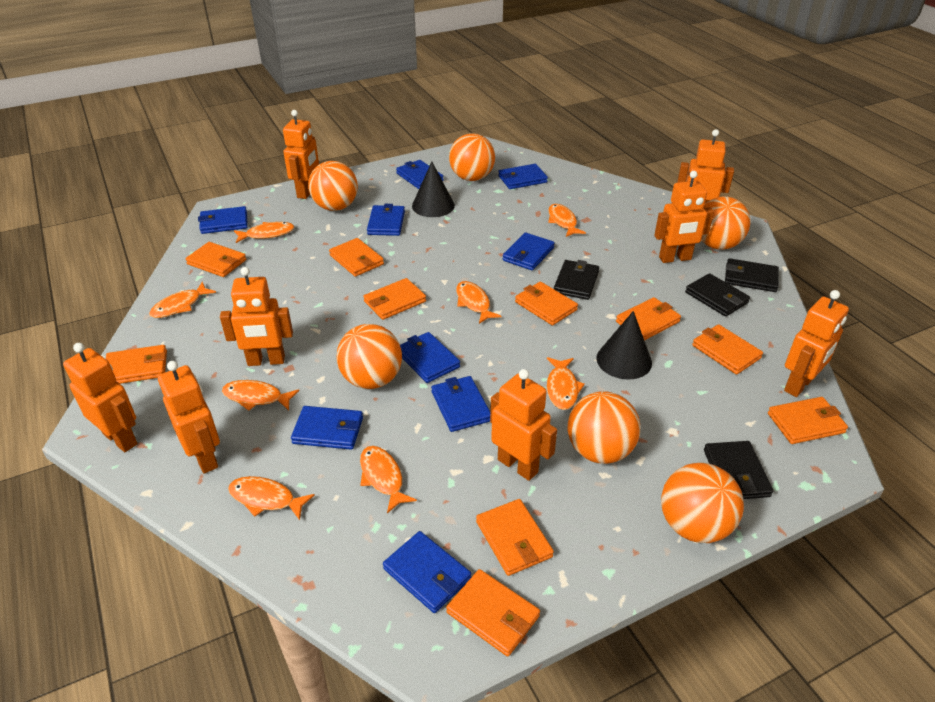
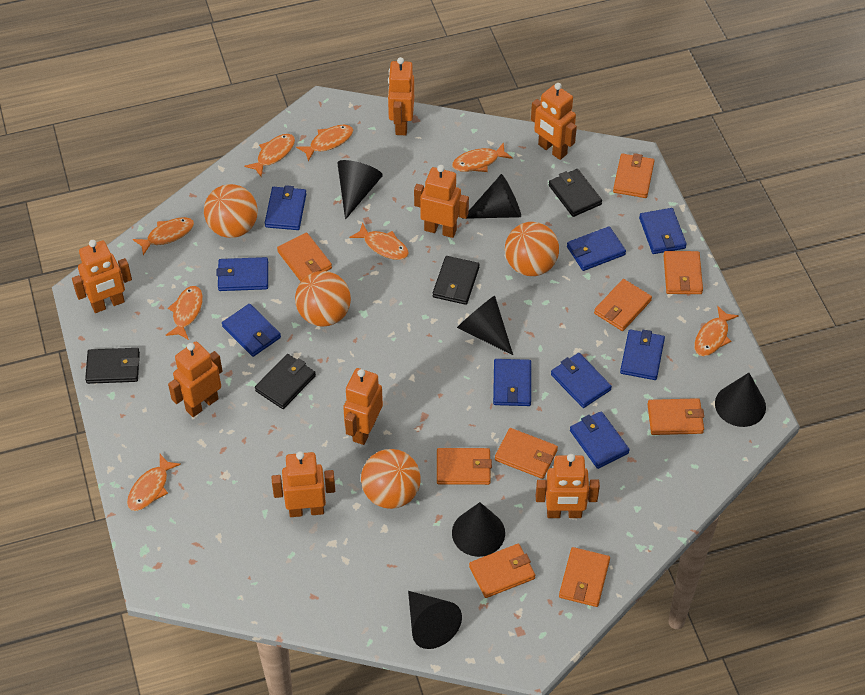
black cone: [412,161,455,217] [596,311,652,380] = 2 -> [337,160,383,220] [408,591,462,649] [452,502,505,557] [457,296,513,355] [462,174,521,219] [715,373,766,427] = 6
orange ball: [308,161,358,211] [336,324,402,389] [449,133,495,181] [568,391,640,464] [661,463,744,543] [701,196,751,250] = 6 -> [204,184,258,238] [295,271,351,327] [361,449,421,509] [505,222,559,276] = 4
orange wallet: [106,345,167,384] [185,242,246,277] [329,238,384,277] [363,278,426,320] [446,569,540,657] [476,499,554,576] [515,281,578,325] [616,297,681,341] [692,324,763,375] [768,397,848,444] = 10 -> [277,232,332,282] [437,448,492,485] [469,544,535,598] [495,428,558,479] [559,547,610,607] [594,279,652,331] [613,153,655,198] [647,398,704,435] [663,251,703,294] = 9

